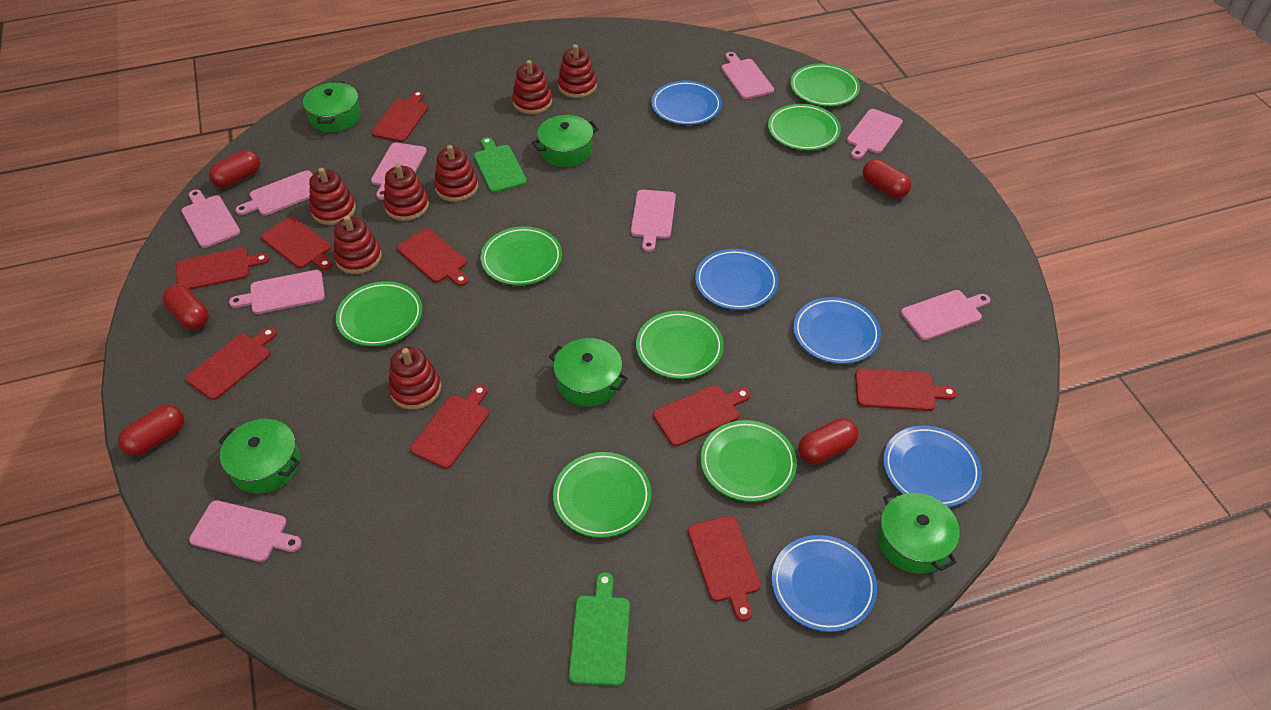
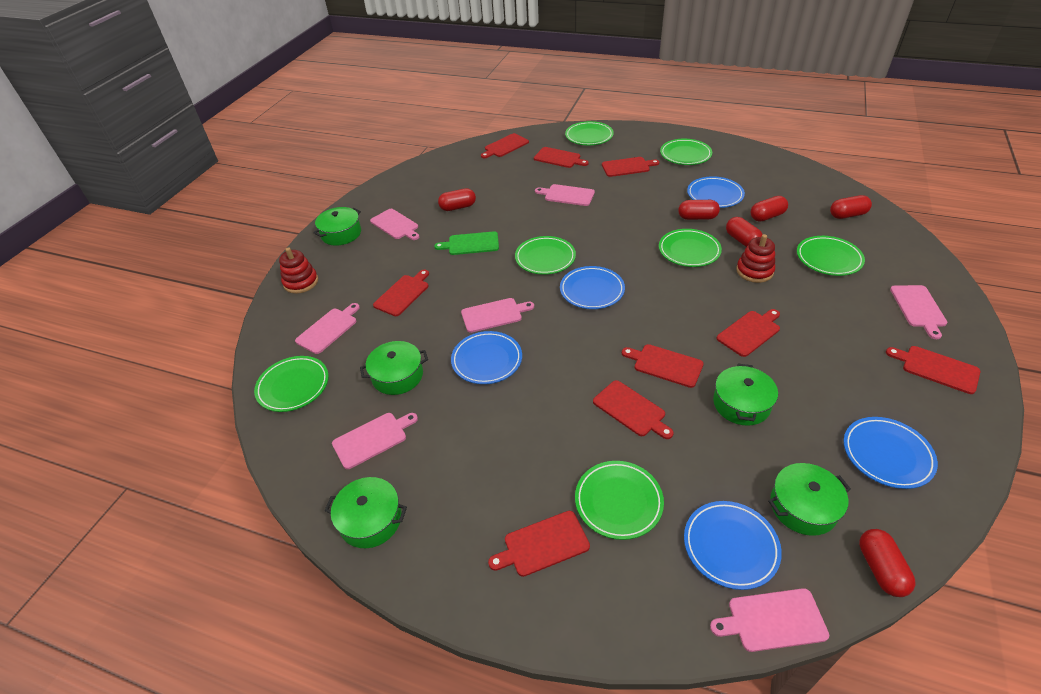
green cutting board: [474,137,527,193] [569,572,630,686] = 2 -> [434,231,499,255] = 1
pink cutting board: [181,190,240,248] [189,500,302,562] [229,270,325,314] [235,170,313,216] [371,143,427,200] [631,190,676,252] [721,52,774,99] [847,109,903,159] [901,290,990,340] = 9 -> [295,303,360,354] [332,413,418,469] [370,209,419,240] [461,298,534,333] [535,184,595,206] [710,588,829,652] [890,285,948,339] = 7
red capsule: [118,405,184,456] [162,285,209,330] [209,150,260,188] [798,418,859,464] [863,159,911,198] = 5 -> [438,188,476,211] [678,200,720,220] [726,217,763,247] [751,196,788,222] [830,195,872,219] [859,529,915,597] = 6
red stacking toy: [309,168,356,225] [334,215,382,274] [384,164,429,221] [388,347,441,410] [434,145,478,202] [512,60,552,114] [558,44,597,98] = 7 -> [279,248,318,294] [736,234,775,283] = 2

